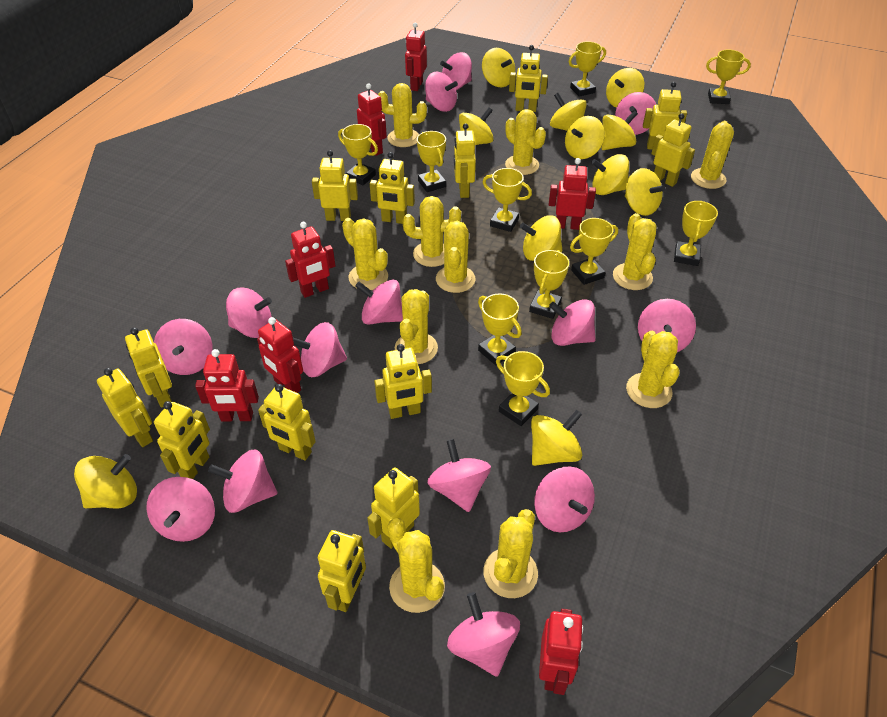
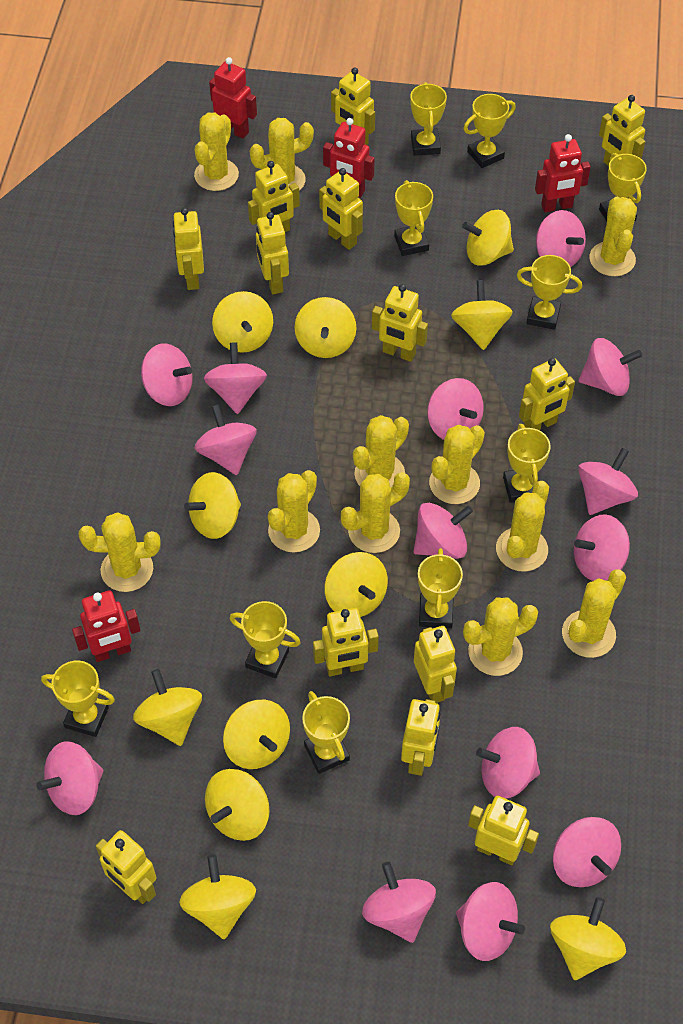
red robot: [195,349,259,422] [257,317,303,393] [285,222,336,298] [357,83,387,156] [405,22,427,91] [539,609,583,695] [549,158,596,230] = 7 -> [72,590,140,662] [209,57,257,139] [323,118,375,198] [535,134,591,213] = 4

